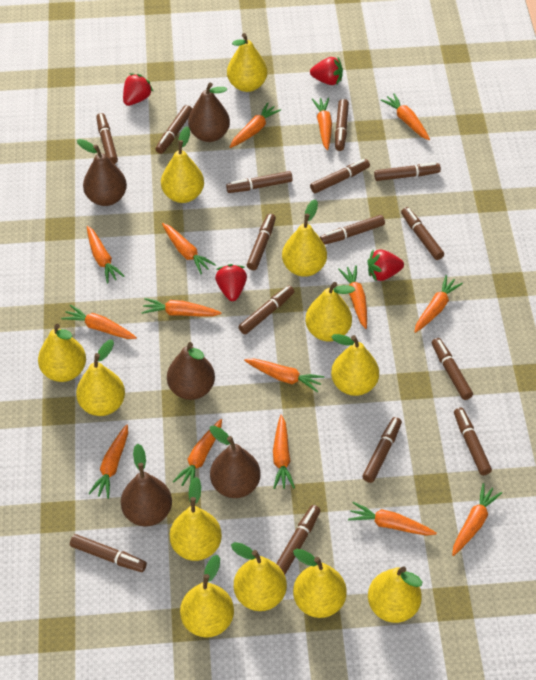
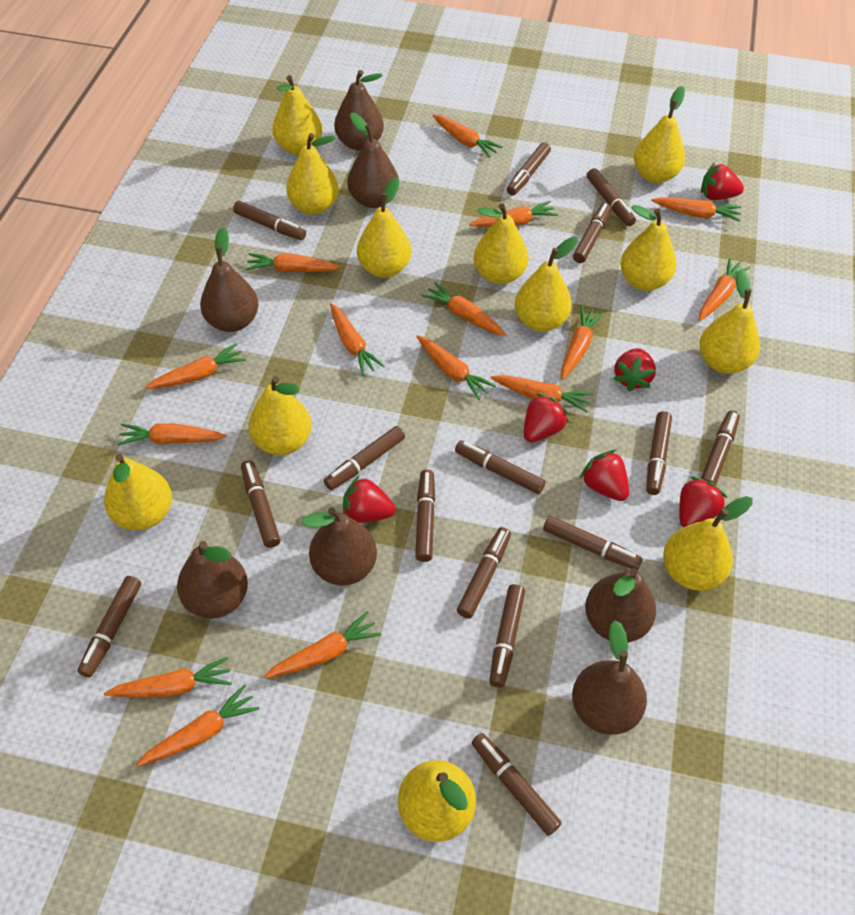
brown pear: [77,139,127,206] [121,444,172,527] [167,342,215,400] [188,83,230,142] [210,426,261,498] = 5 -> [177,541,248,619] [200,227,259,332] [301,507,377,586] [334,70,384,151] [347,113,399,208] [572,620,647,735] [585,568,656,643] = 7
red strawberry: [123,73,154,106] [215,264,247,301] [310,57,343,85] [367,249,404,282] = 4 -> [343,475,396,523] [524,393,569,442] [580,450,629,501] [613,348,656,392] [679,477,728,527] [701,163,744,200] = 6

